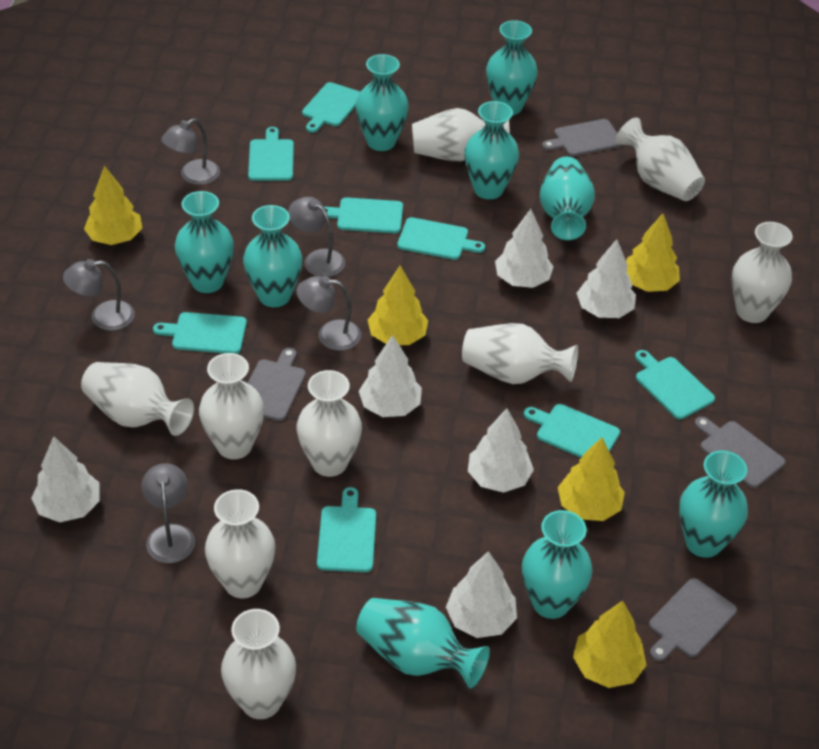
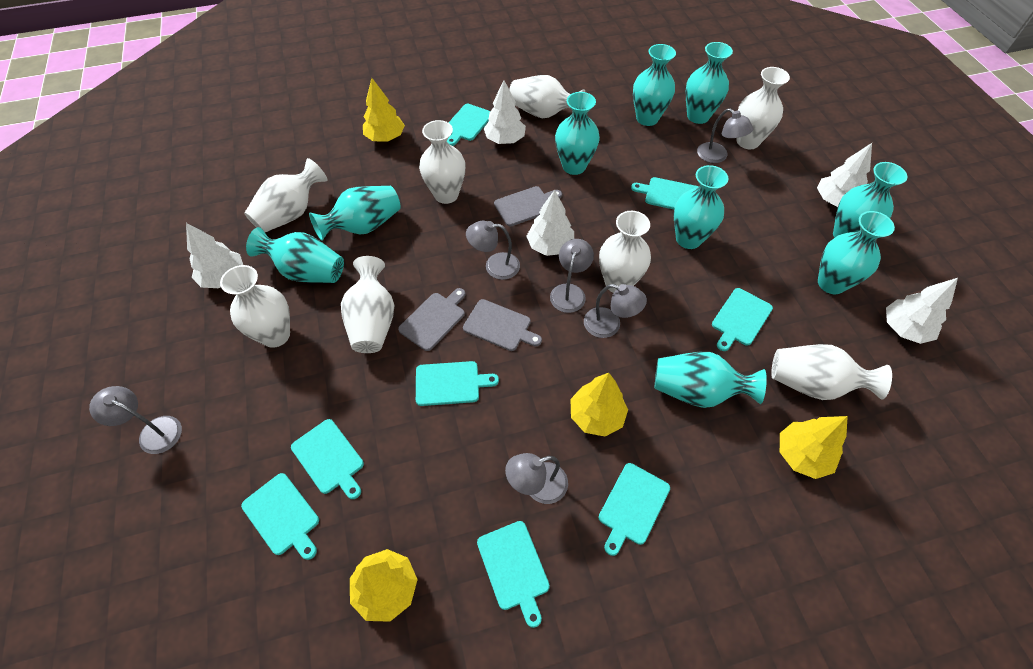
grey cutting board: [248,348,306,421] [542,119,622,156] [649,578,737,662] [695,417,785,488] = 4 -> [398,288,466,351] [463,299,542,351] [494,186,562,226] = 3
grey lamp: [63,259,135,331] [141,463,195,563] [161,118,220,185] [288,197,345,277] [297,276,361,351] = 5 -> [89,386,182,454] [466,221,520,280] [505,453,568,504] [550,239,594,313] [584,284,647,338] [697,108,753,163] = 6
white tree: [31,436,100,522] [359,335,422,417] [446,551,517,638] [468,408,534,493] [495,209,554,288] [576,239,636,318] = 6 -> [186,223,243,288] [484,80,526,144] [526,190,574,256] [817,143,872,207] [886,278,958,344] = 5
white vase: [81,362,194,436] [199,353,264,459] [205,489,276,598] [221,609,296,719] [296,370,362,477] [412,108,510,161] [462,323,578,384] [616,117,705,201] [732,222,793,323] = 9 -> [220,265,290,348] [244,158,328,232] [341,256,395,353] [419,120,465,204] [509,75,585,118] [599,211,651,293] [737,67,790,149] [771,344,892,400] = 8
yellow tree: [84,165,142,245] [368,266,428,345] [558,437,625,521] [573,600,646,688] [626,213,680,292] = 5 -> [350,549,418,622] [363,78,405,141] [571,373,628,437] [780,416,848,479] = 4

